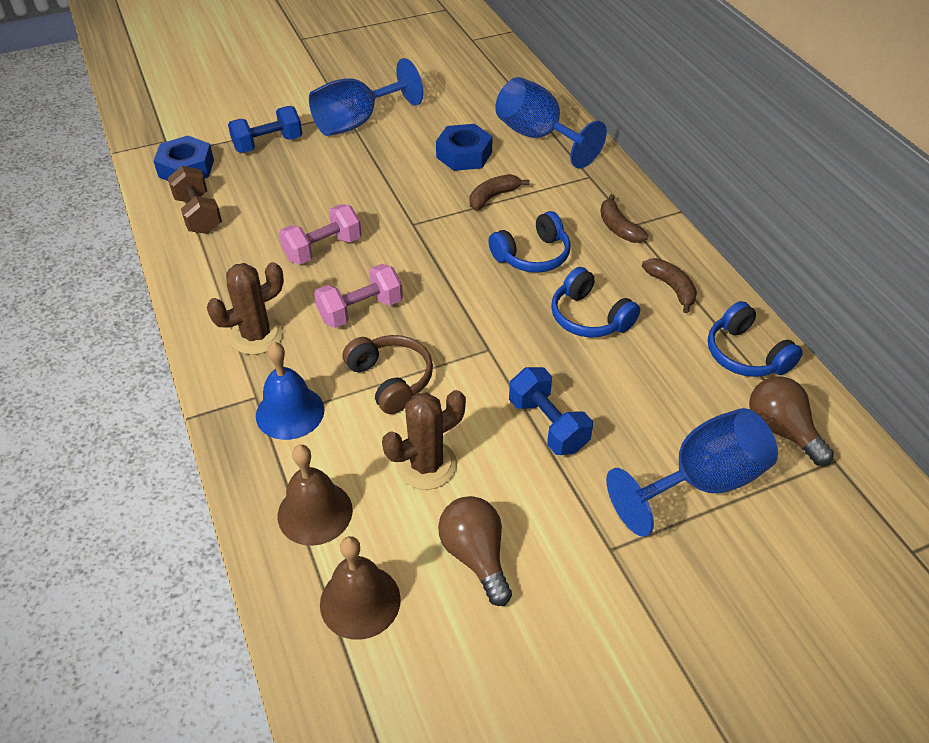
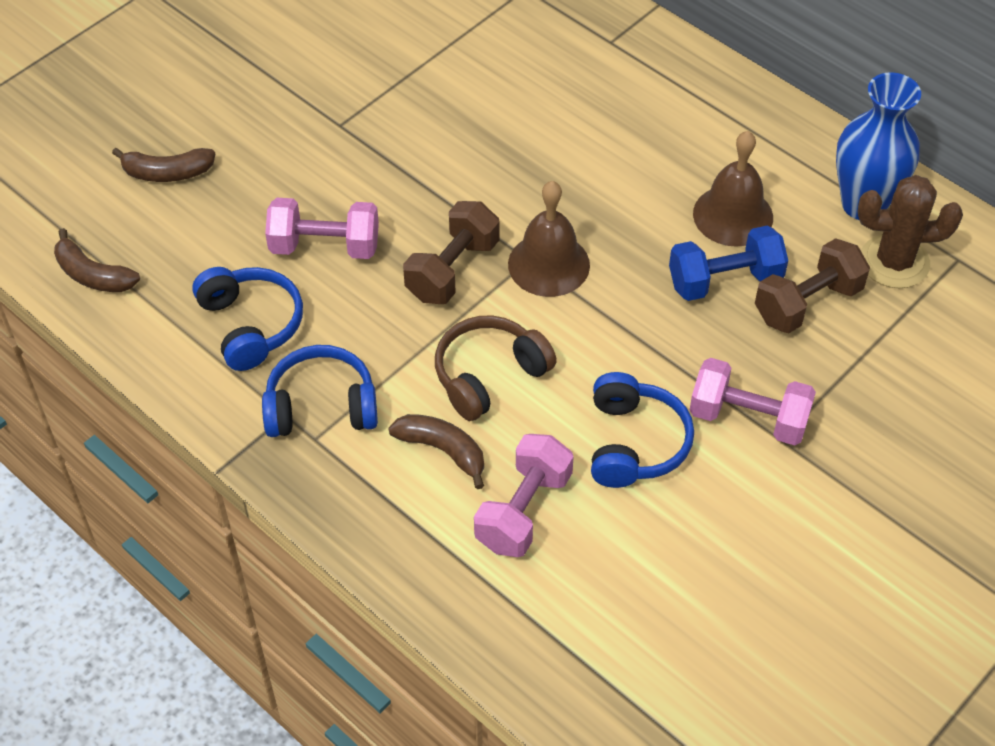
blue bell: [256,342,324,440] = 1 -> none = 0
blue dumbbell: [228,106,303,153] [509,367,593,455] = 2 -> [669,225,788,301] = 1
blue goblet: [309,58,423,136] [495,77,607,169] [606,408,778,537] = 3 -> none = 0
blue nut: [154,136,214,181] [436,124,493,171] = 2 -> none = 0
blue vase: none = 0 -> [836,72,921,220] = 1
brown cactus: [207,262,284,355] [382,390,466,490] = 2 -> [858,175,963,288] = 1
brown dumbbell: [168,166,222,234] = 1 -> [403,201,500,304] [755,238,870,333] = 2
brown light bulb: [438,496,512,606] [749,377,834,466] = 2 -> none = 0
pink dumbbell: [279,204,362,264] [314,264,403,328] = 2 -> [265,198,379,259] [474,434,574,557] [690,358,816,445] = 3

